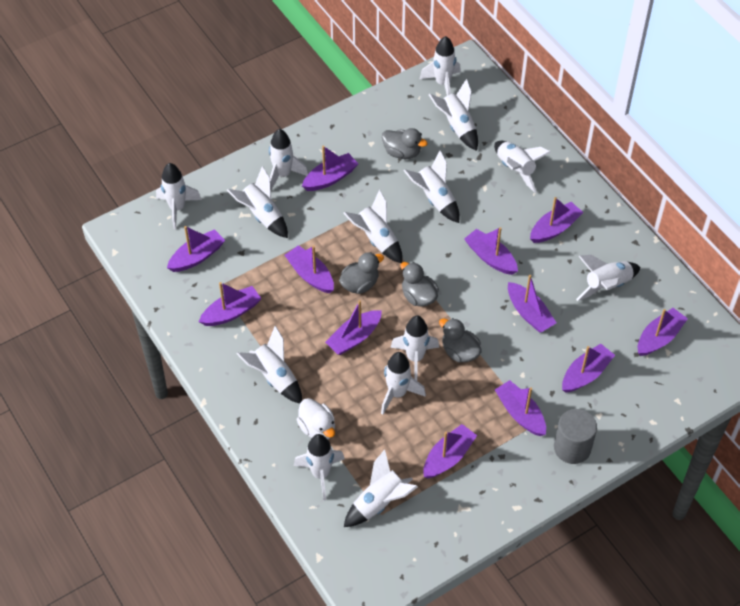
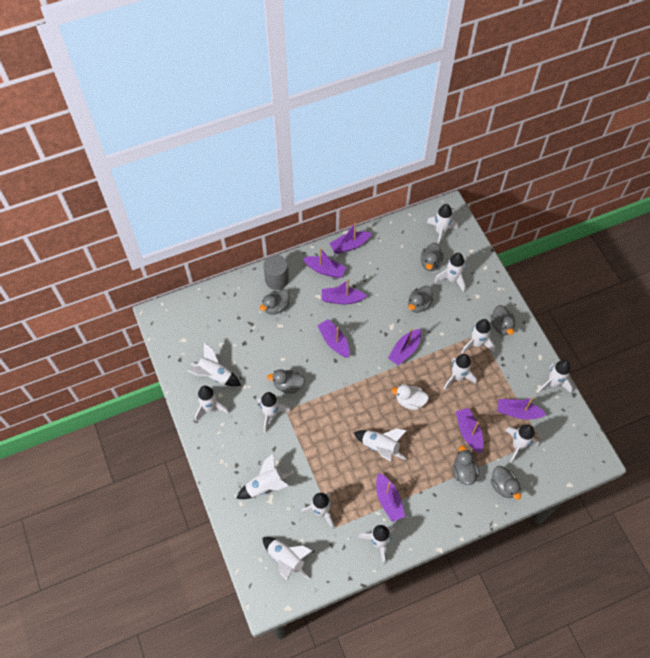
grey duck: [339,252,384,294] [382,128,428,159] [400,262,439,307] [439,318,481,363] = 4 -> [260,289,290,315] [267,369,305,394] [408,286,433,313] [421,242,443,271] [453,445,479,485] [491,305,515,335] [491,466,521,500] = 7
purple boat: [167,226,225,272] [199,282,261,326] [285,245,334,293] [302,146,358,191] [325,300,382,355] [423,424,477,478] [464,227,518,275] [495,380,546,436] [508,275,556,333] [530,197,583,243] [562,344,615,393] [638,308,688,356] = 12 -> [303,248,346,278] [317,319,350,357] [321,279,367,304] [329,222,372,254] [376,473,405,522] [388,328,421,366] [456,408,483,454] [497,397,547,420] = 8

